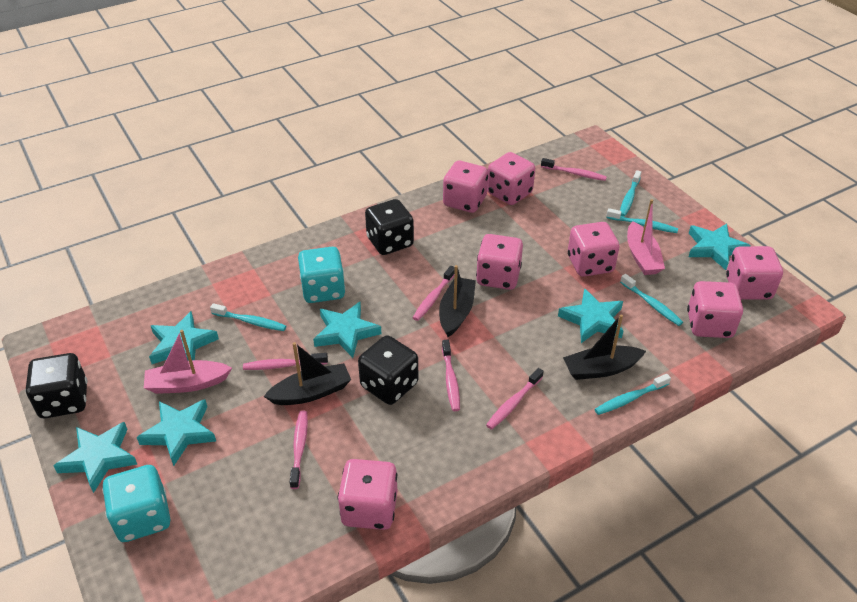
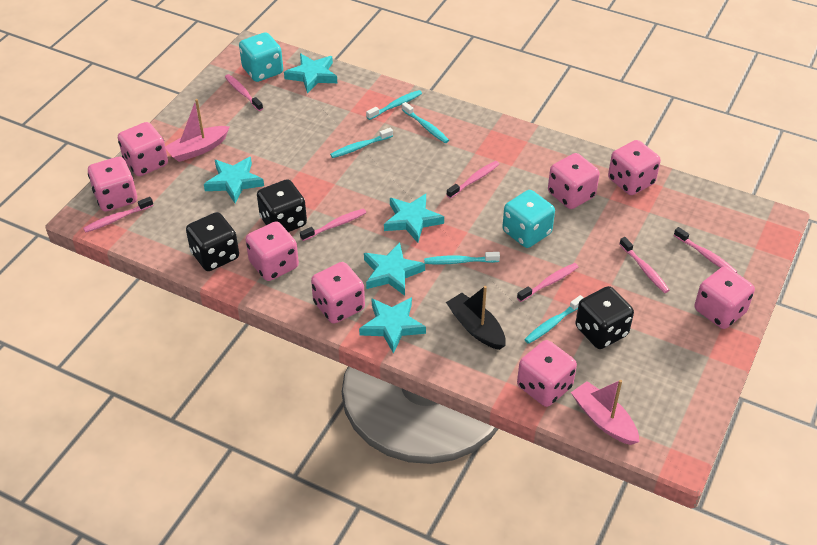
black boat: [263,342,351,405] [439,265,476,337] [563,314,646,380] = 3 -> [446,286,506,350] = 1
pink dice: [338,459,397,530] [443,161,488,213] [476,234,523,290] [487,152,535,205] [568,222,620,277] [687,281,743,338] [726,246,783,300] = 7 -> [88,157,137,212] [118,122,168,176] [246,221,299,281] [311,262,365,324] [517,340,577,407] [548,153,600,209] [608,140,661,195] [695,266,755,329] = 8
pink toothbrush: [243,353,328,370] [290,411,308,489] [413,266,455,321] [442,340,460,411] [486,368,544,430] [541,158,607,181] = 6 -> [83,197,153,233] [225,74,263,111] [300,208,366,241] [447,161,499,199] [517,263,578,302] [619,237,670,293] [674,227,737,273] = 7
turquoise star: [54,422,137,493] [137,399,216,466] [149,311,219,364] [313,302,382,358] [558,288,624,343] [689,223,751,270] = 6 -> [204,157,264,203] [284,53,337,94] [359,297,426,353] [364,242,425,296] [384,194,444,243] = 5

